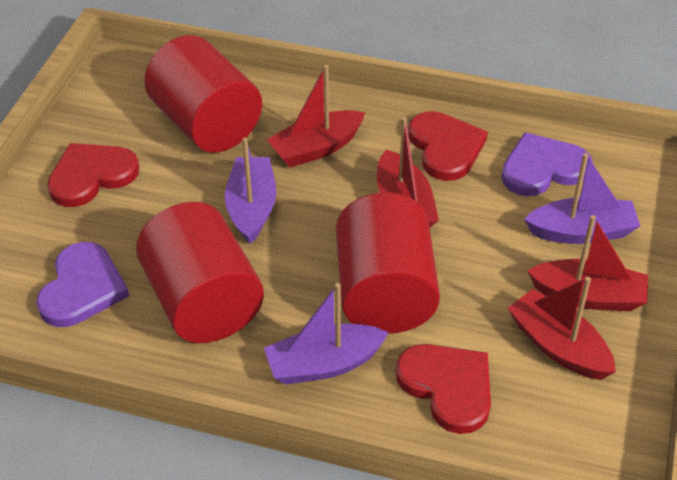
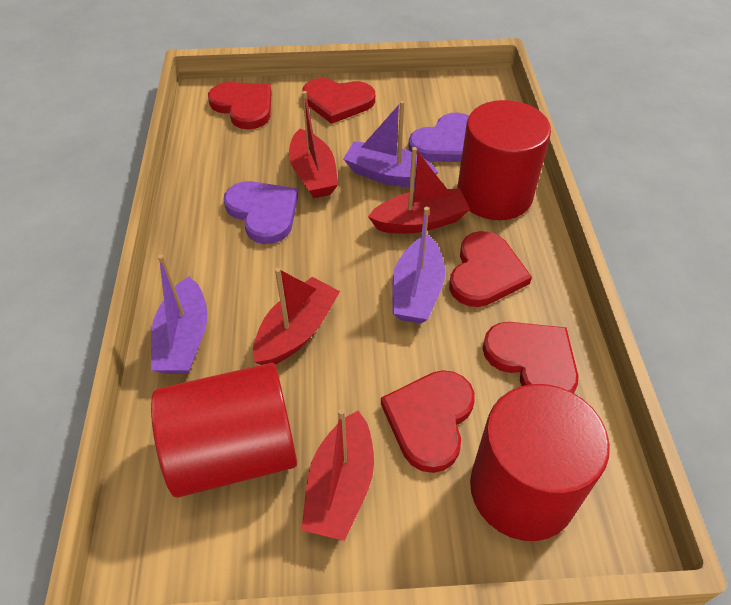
red heart: [47,143,139,207] [396,344,491,434] [408,111,488,181] = 3 -> [208,82,272,129] [302,78,375,124] [381,370,475,473] [449,231,532,307] [483,322,578,393] = 5

